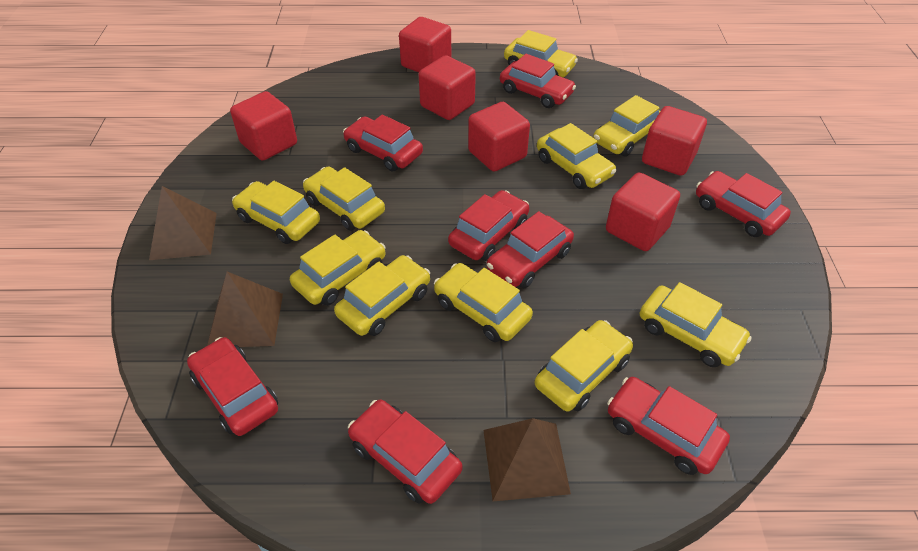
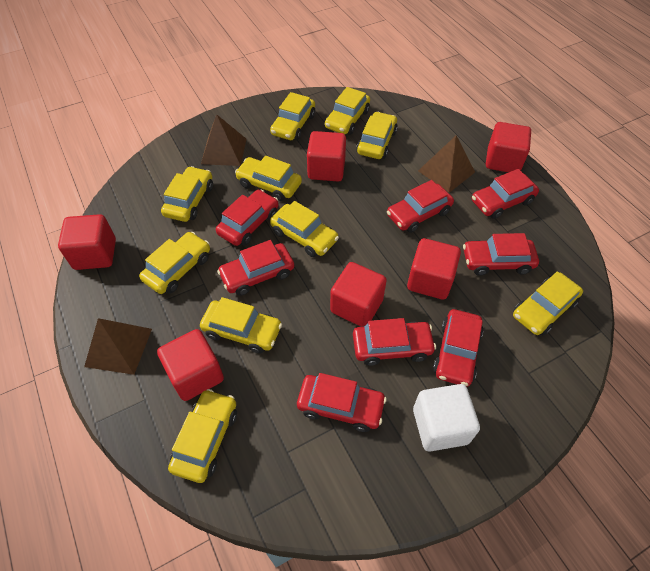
white cube: none = 0 -> [413,384,480,452] = 1

